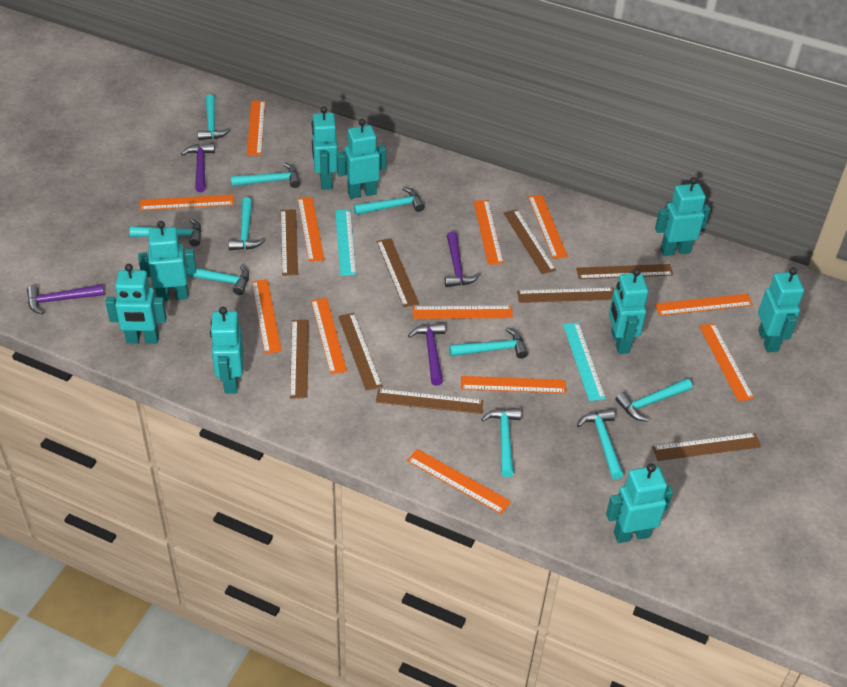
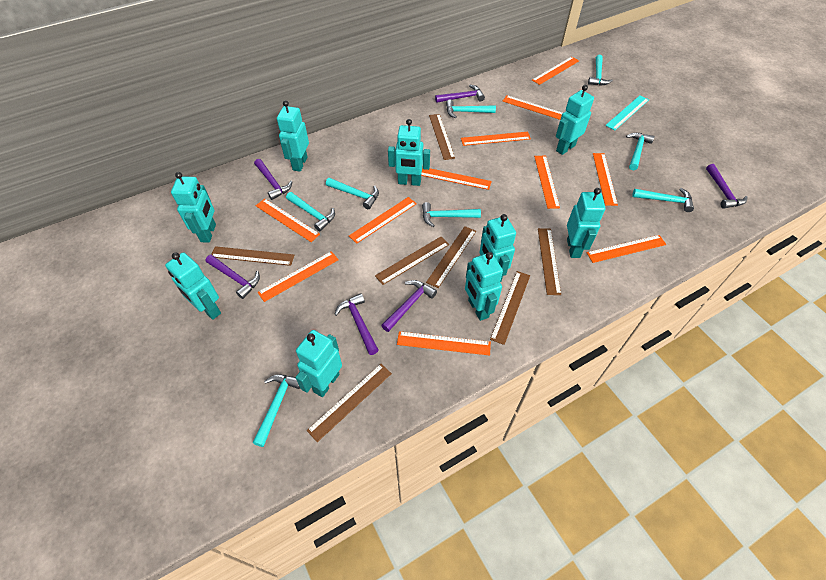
brown ruler: [281,209,298,276] [290,320,309,398] [338,313,382,390] [376,238,419,307] [376,389,483,414] [504,209,556,274] [517,288,614,303] [576,264,673,279] [652,433,761,461] = 9 -> [211,246,294,266] [307,364,392,442] [375,237,449,285] [426,226,476,288] [429,114,455,160] [490,271,530,345] [538,228,561,295] = 7
orange ruler: [140,195,234,210] [247,101,265,155] [252,279,282,354] [297,197,324,262] [311,298,347,374] [407,449,511,514] [413,306,513,319] [461,376,566,394] [473,200,504,265] [528,195,568,259] [655,294,753,316] [699,323,754,401] = 12 -> [256,199,320,242] [257,251,339,302] [349,197,417,244] [397,331,491,356] [421,167,492,190] [461,132,531,146] [503,95,563,120] [532,57,579,85] [534,156,560,209] [587,235,666,263] [593,153,618,206] = 11
purple hammer: [27,284,104,315] [181,143,215,192] [408,323,445,386] [445,232,480,287] = 4 -> [205,255,260,299] [254,159,292,200] [334,293,379,355] [381,280,437,332] [435,85,485,103] [706,164,748,209] = 6
turquoise hammer: [130,218,201,246] [186,265,249,295] [198,95,230,140] [228,198,265,250] [231,163,300,188] [354,187,424,215] [449,328,528,359] [481,408,521,477] [577,409,624,479] [615,378,692,422] = 10 -> [253,374,300,447] [286,192,335,232] [326,178,379,209] [422,202,481,227] [446,99,496,118] [588,55,613,86] [626,133,655,171] [632,188,694,212] = 8
turquoise ruler: [335,210,356,276] [563,322,606,401] = 2 -> [605,95,649,130] = 1

